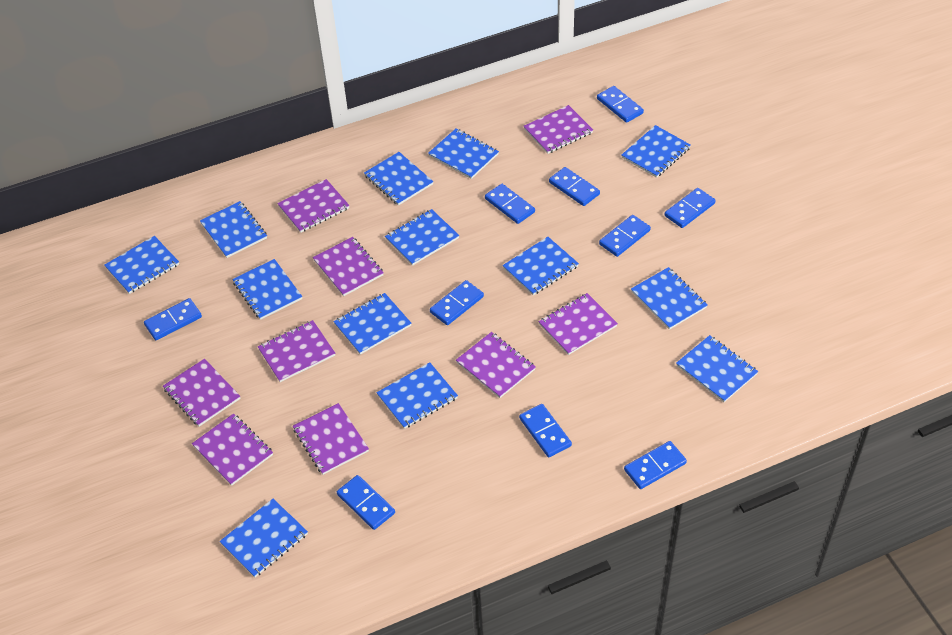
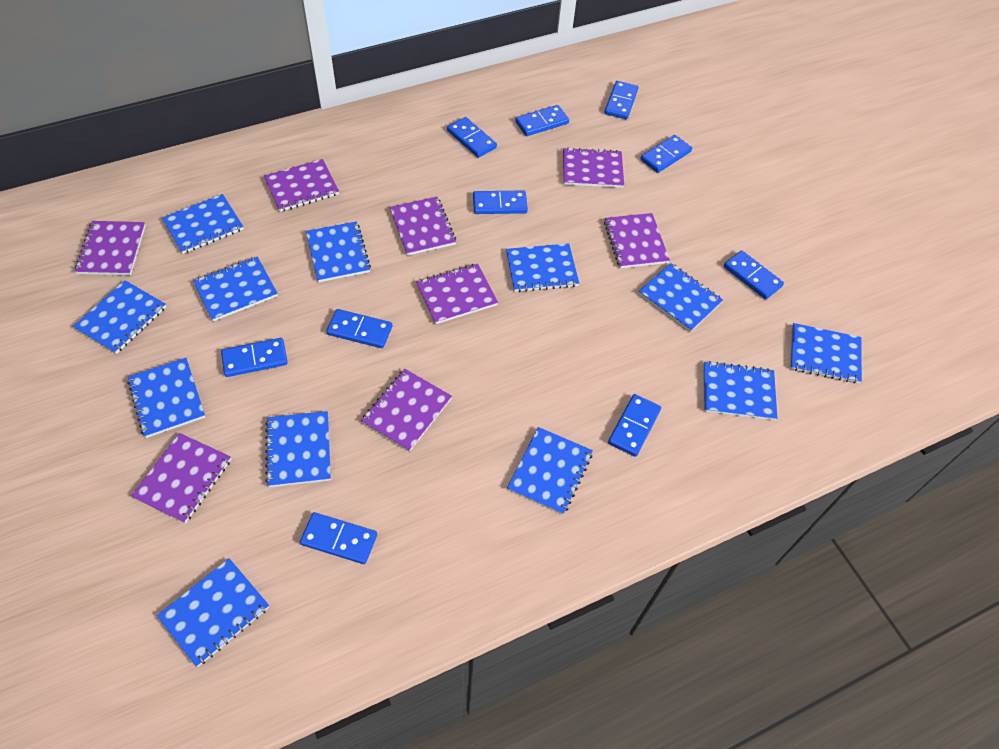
blue notebook: [104,236,179,294] [200,201,267,258] [220,499,308,577] [232,259,302,320] [334,293,411,355] [364,152,434,206] [377,362,458,429] [385,209,459,266] [428,129,499,179] [503,237,579,295] [622,125,691,178] [631,267,708,330] [676,335,758,402] = 13 -> [73,280,166,354] [127,358,205,438] [157,558,269,667] [162,194,244,254] [193,256,278,321] [265,411,331,487] [306,222,371,282] [506,243,579,292] [507,427,593,515] [639,263,723,332] [703,361,778,420] [790,323,862,384] = 12
purple notebook: [163,359,240,426] [192,413,273,486] [258,320,335,382] [277,179,350,233] [293,403,369,475] [313,237,384,296] [456,332,536,398] [523,105,593,154] [538,293,618,355] = 9 -> [75,221,146,275] [131,433,231,523] [264,159,339,212] [361,369,452,452] [389,197,456,256] [416,264,498,324] [563,148,624,188] [604,213,670,268] = 8

